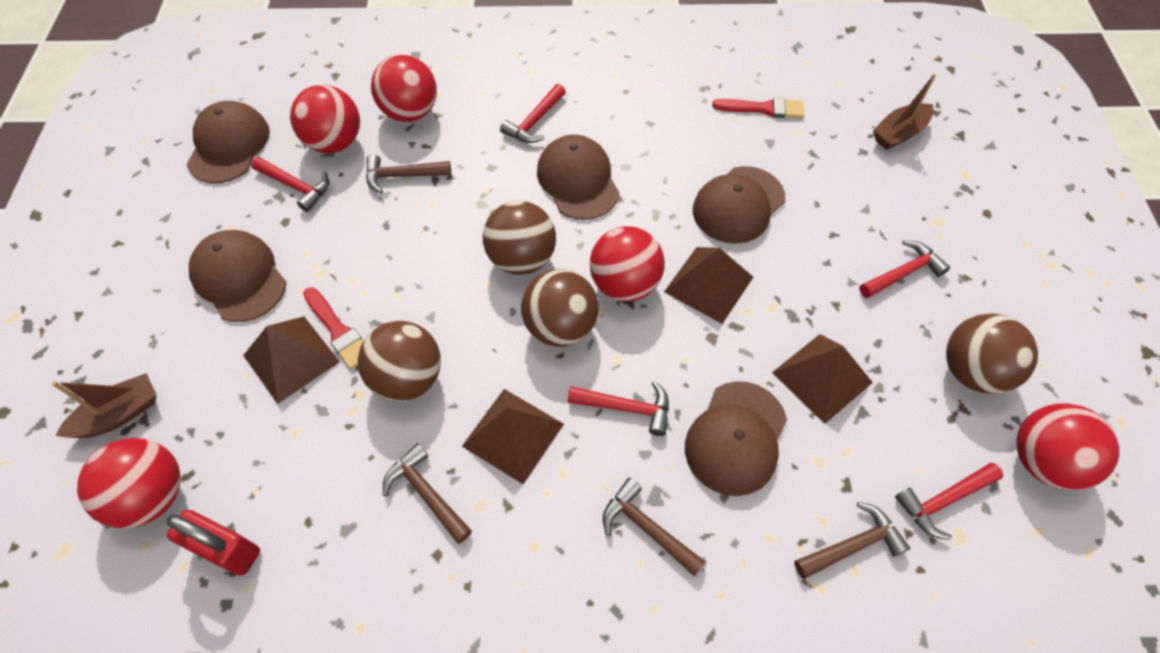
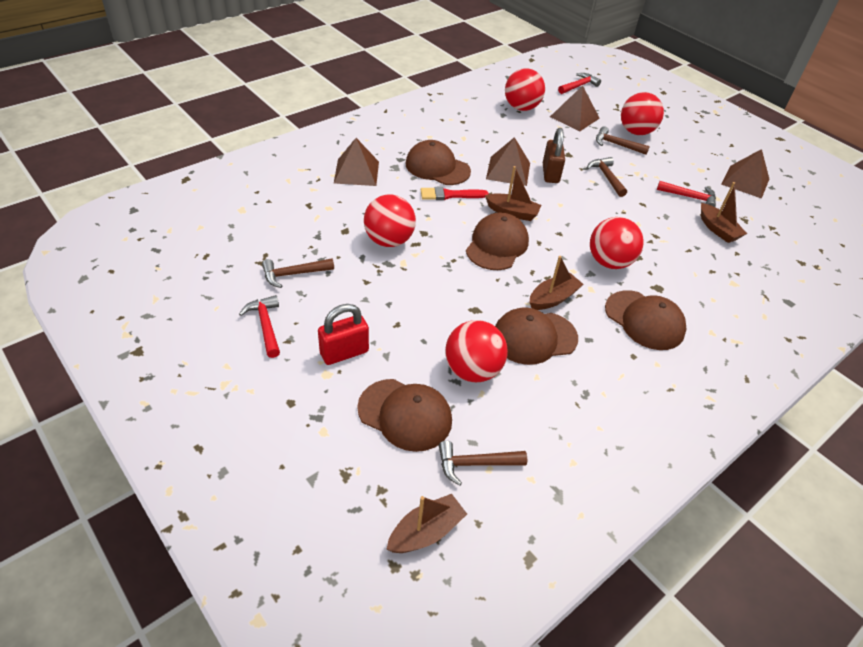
brown ball: [358,321,441,402] [483,201,556,275] [521,269,599,347] [946,313,1038,394] = 4 -> none = 0
brown boat: [52,373,157,438] [873,74,936,150] = 2 -> [387,494,467,553] [485,166,541,221] [530,256,583,310] [701,182,747,243] = 4
brown padlock: none = 0 -> [543,128,565,183] = 1
red brush: [303,287,363,369] [712,97,804,118] = 2 -> [421,187,489,200] = 1
red hammer: [251,157,329,212] [500,84,566,143] [568,381,669,436] [859,240,950,298] [895,463,1004,540] = 5 -> [239,295,280,358] [558,73,601,94] [657,181,716,207] = 3

